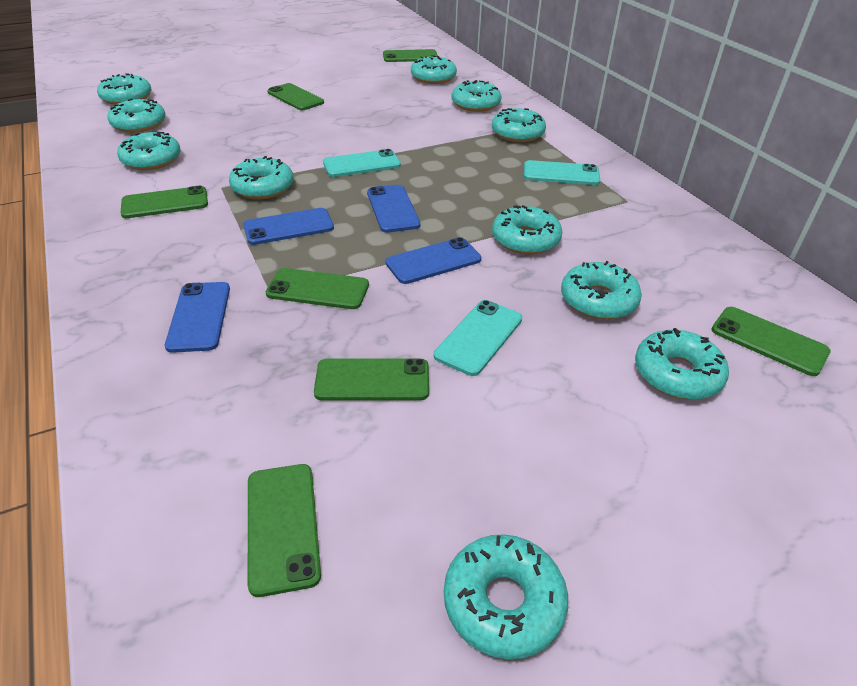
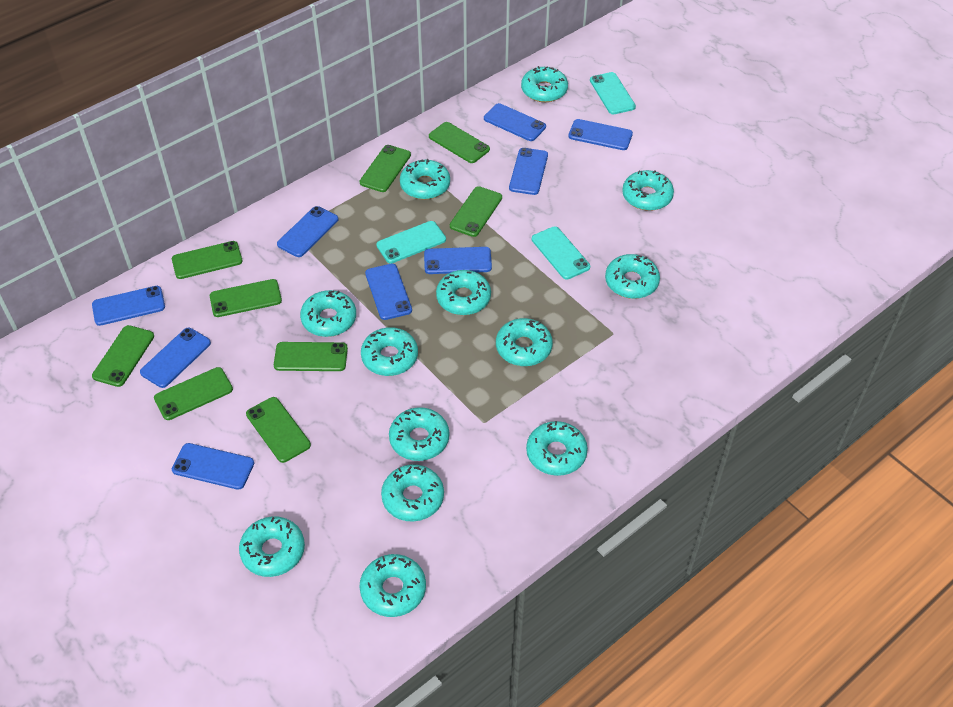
blue phone: [165,282,230,353] [243,208,334,245] [367,185,420,233] [386,237,481,284] = 4 -> [92,286,165,326] [140,328,211,388] [172,443,254,490] [277,206,338,257] [365,264,412,320] [424,247,492,274] [484,103,546,141] [509,148,548,195] [568,119,633,150] = 9
green phone: [121,186,208,218] [248,464,321,597] [266,268,369,309] [267,83,324,110] [314,358,429,401] [383,49,438,62] [711,307,831,376] = 7 -> [92,325,154,387] [154,367,233,420] [172,241,243,279] [210,279,282,317] [246,397,311,463] [274,342,348,371] [359,145,411,192] [429,122,490,163] [450,186,502,237] = 9
turquoise donut: [97,73,151,105] [107,99,166,133] [117,132,181,170] [229,156,293,199] [411,55,457,84] [444,534,568,659] [452,80,502,112] [492,108,546,142] [492,205,562,255] [561,261,642,320] [635,328,729,400] = 11 -> [239,516,305,577] [300,290,356,337] [359,554,426,617] [361,327,418,376] [381,464,444,522] [389,407,449,461] [400,159,450,199] [436,270,491,315] [496,318,553,366] [521,66,568,102] [526,421,588,476] [605,254,660,299] [622,170,674,211] = 13

